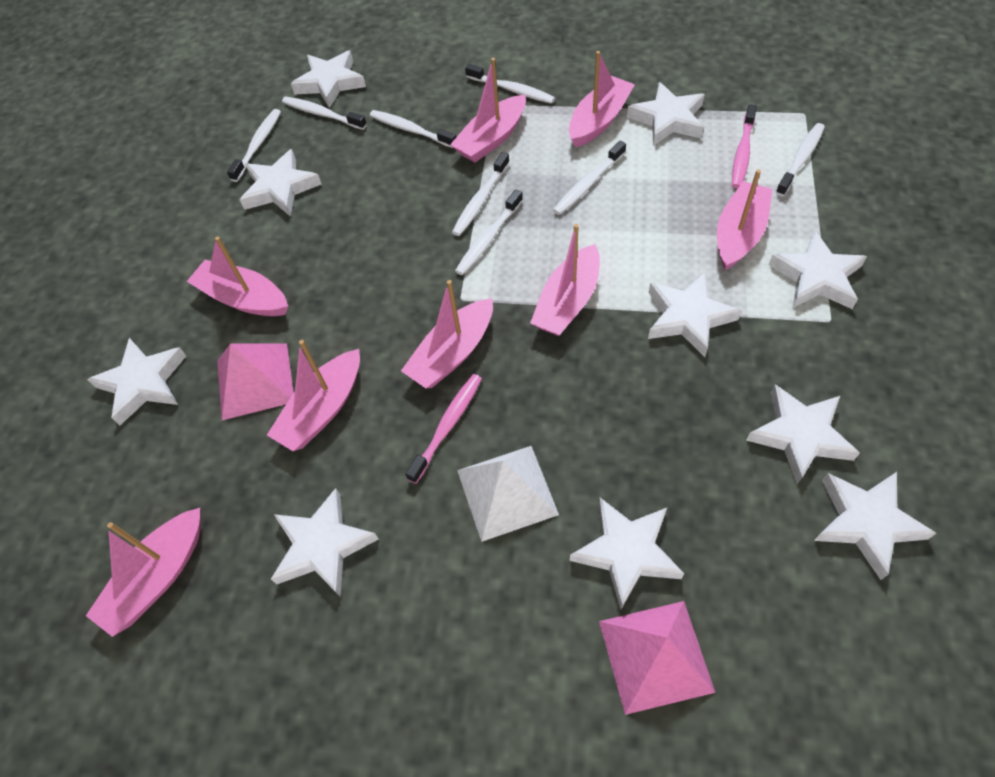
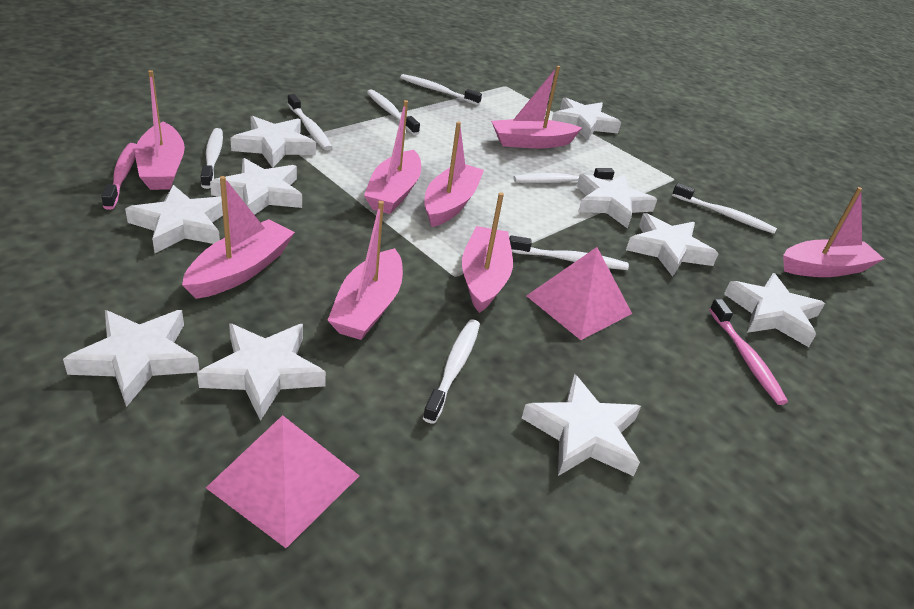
white pyramid: [457,446,559,542] = 1 -> none = 0

